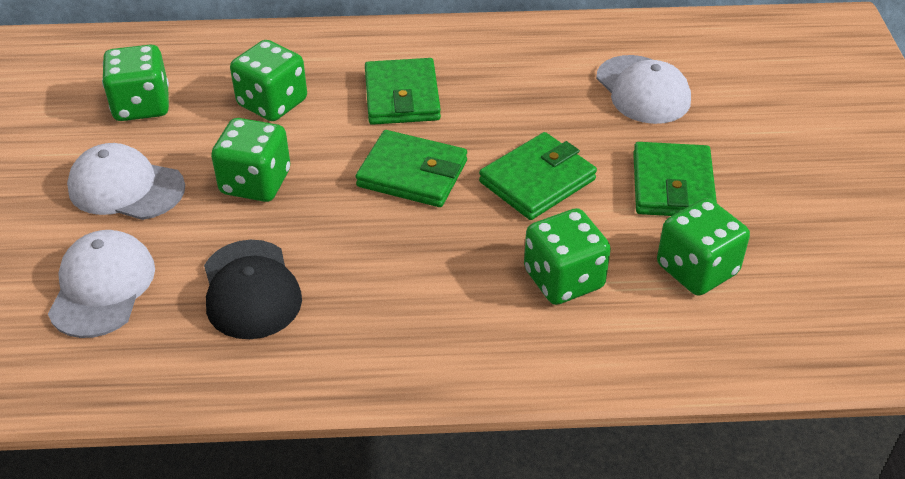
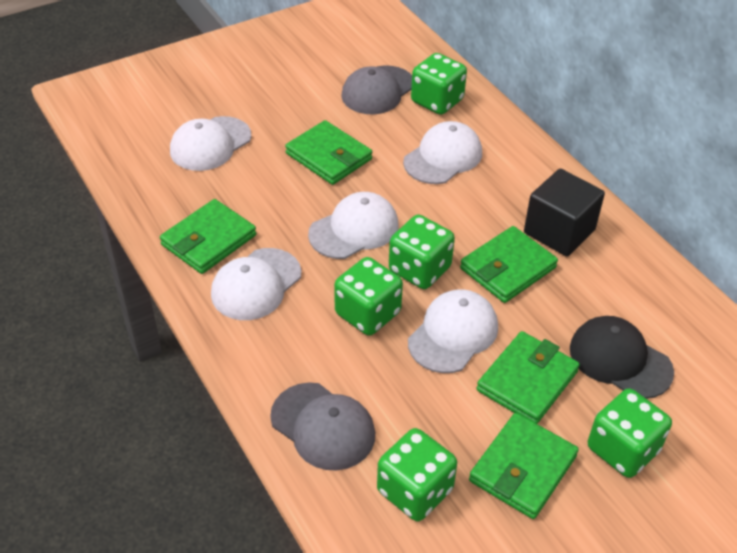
black cube: none = 0 -> [524,169,605,257] = 1
green wallet: [356,130,467,207] [365,58,441,125] [479,132,597,220] [633,142,717,216] = 4 -> [160,199,256,274] [285,120,372,185] [460,226,558,303] [469,413,579,519] [477,331,580,424] = 5
grey cap: none = 0 -> [270,382,375,471] [341,65,412,114] = 2
white cap: [48,230,155,338] [67,143,185,220] [596,55,691,124] = 3 -> [170,116,251,171] [211,248,301,320] [308,192,399,259] [403,121,482,184] [408,289,498,373] = 5

